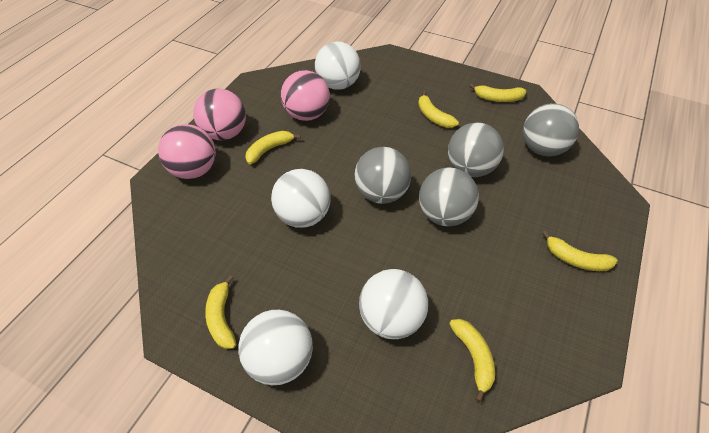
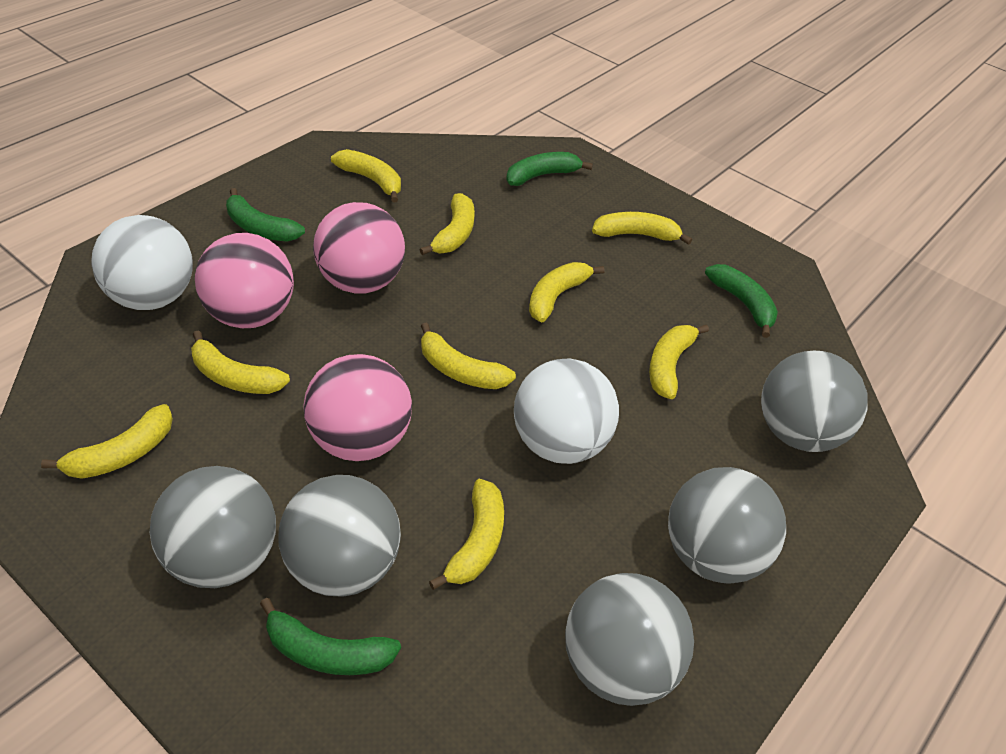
green banana: none = 0 -> [226,188,305,241] [260,598,401,675] [506,152,593,186] [705,264,778,338] = 4
grey ball: [354,147,411,204] [419,168,479,226] [448,123,504,177] [523,103,579,156] = 4 -> [150,466,276,588] [278,475,401,597] [565,573,694,706] [668,467,786,584] [761,351,868,452] = 5
white ball: [238,310,313,385] [271,169,330,228] [315,41,361,90] [359,269,428,339] = 4 -> [91,215,193,310] [514,359,619,464] = 2
yellow banana: [205,275,236,349] [245,131,301,164] [418,91,459,128] [449,319,495,402] [469,83,526,102] [542,231,618,271] = 6 -> [41,404,173,479] [191,330,290,394] [331,149,401,202] [420,193,475,255] [421,323,516,389] [429,479,504,590] [529,262,604,323] [592,212,692,245] [649,325,709,399] = 9

